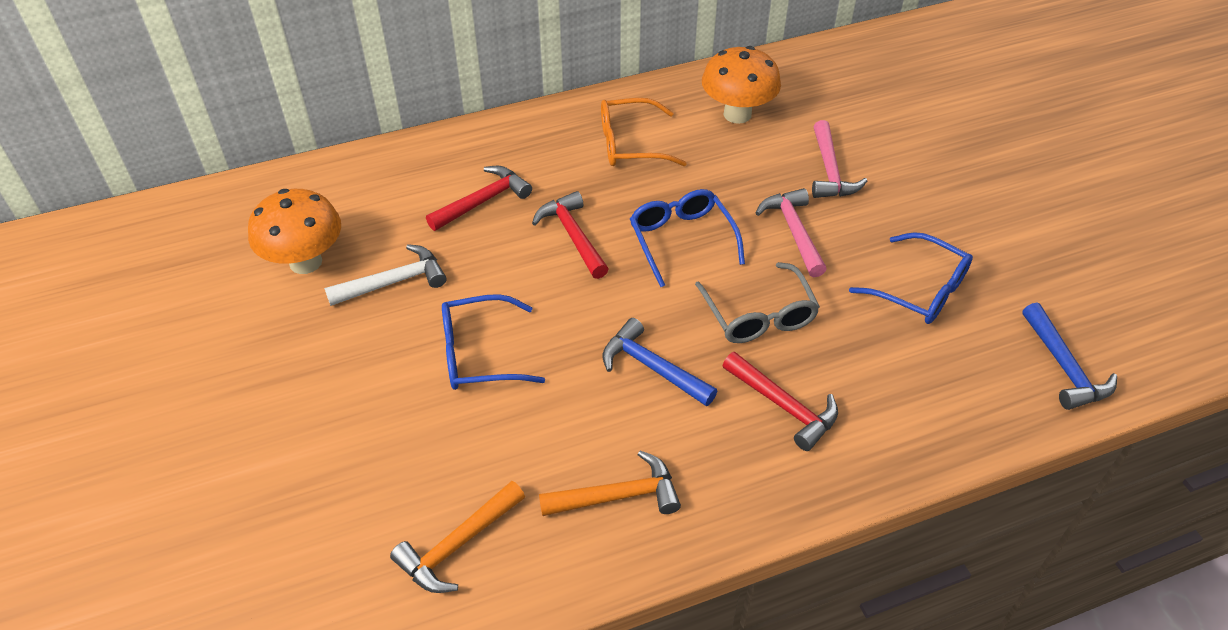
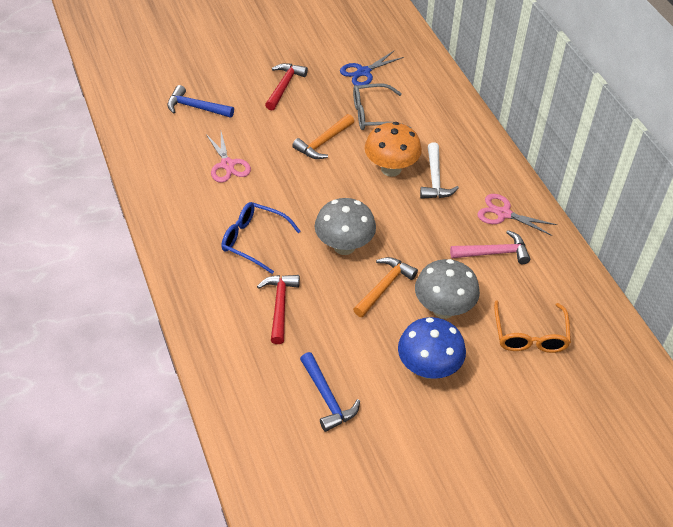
blue glasses: [442,294,545,390] [630,189,745,287] [849,232,973,324] = 3 -> [221,202,301,274] = 1
blue mushroom: none = 0 -> [398,317,466,379] = 1
blue scissors: none = 0 -> [340,50,404,86] = 1
grey mushroom: none = 0 -> [315,198,376,255] [415,259,480,319] = 2
orange mushroom: [248,189,341,274] [702,46,781,124] = 2 -> [365,122,422,177] = 1
pink hammer: [756,188,827,277] [812,120,867,198] = 2 -> [450,230,530,264] = 1
pink scissors: none = 0 -> [206,132,251,183] [477,194,557,236] = 2
red hammer: [426,166,532,231] [532,191,609,279] [722,352,838,451] = 3 -> [257,275,300,344] [265,63,308,110] = 2

